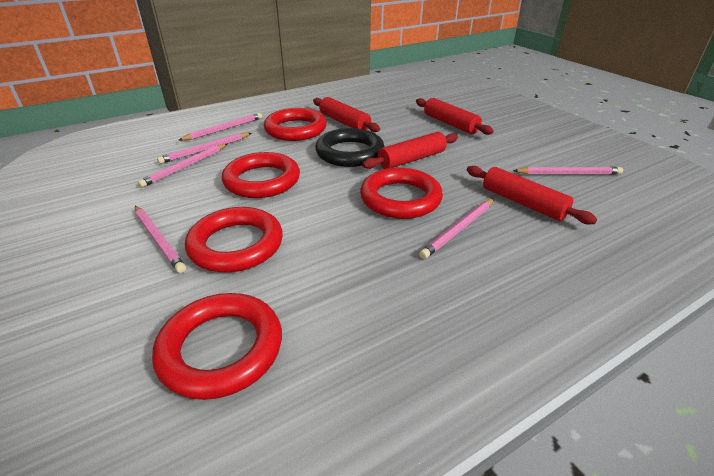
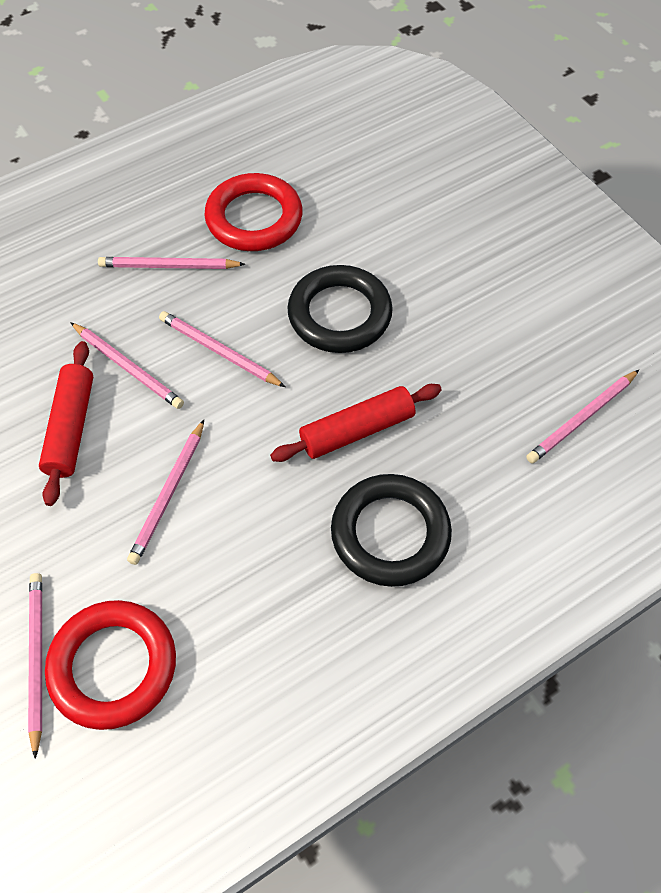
black ring: [315,128,385,167] = 1 -> [287,265,393,353] [331,474,452,587] = 2
red ring: [152,293,282,400] [185,207,283,273] [222,152,300,198] [264,108,327,141] [360,167,443,219] = 5 -> [45,600,176,730] [204,173,303,251] = 2
red rolling pin: [313,97,380,132] [362,132,458,169] [416,98,494,135] [467,166,597,224] = 4 -> [39,341,93,506] [270,384,442,462] = 2

